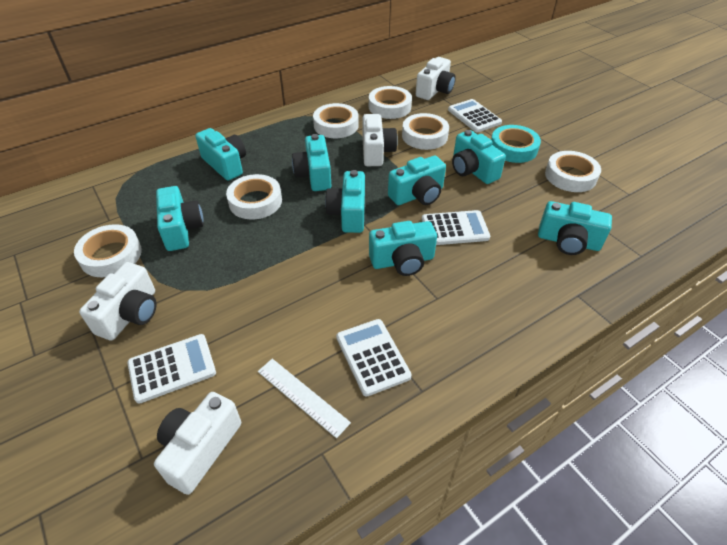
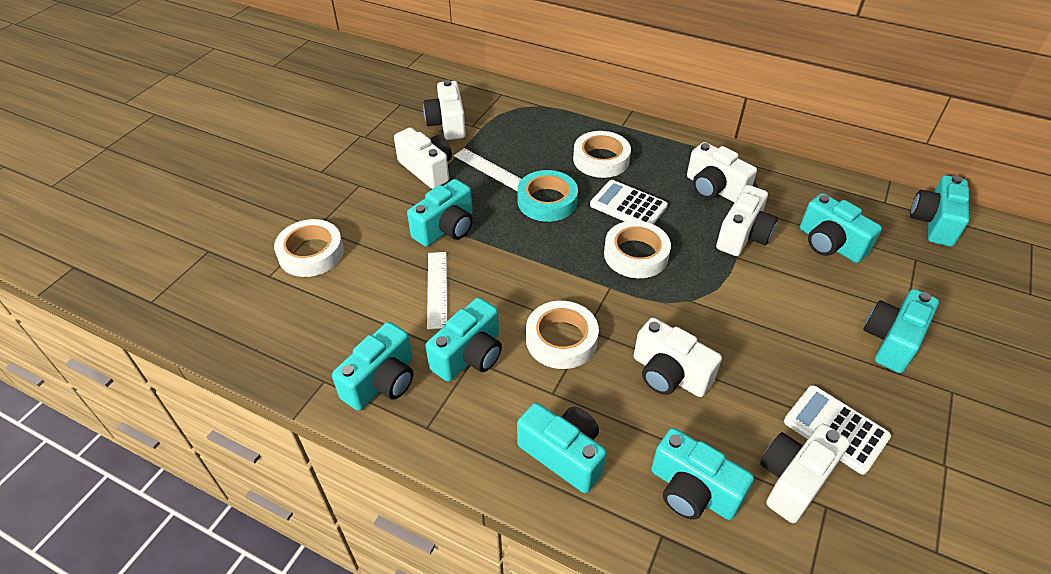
white calculator: [127,334,216,404] [336,319,412,396] [422,210,490,245] [448,99,502,132] = 4 -> [590,180,668,224] [784,385,891,475] = 2
white camera: [79,262,157,341] [154,392,241,495] [362,114,398,166] [416,57,456,100] = 4 -> [394,127,452,189] [423,80,466,140] [634,318,722,397] [687,142,757,203] [716,185,778,256] [760,424,850,523] = 6
white ruler: [258,359,351,438] = 1 -> [427,252,447,329] [454,148,522,191] = 2
white tape: [74,224,142,277] [226,174,282,219] [313,103,358,138] [369,86,412,119] [402,113,449,150] [545,151,601,192] = 6 -> [274,219,344,277] [526,301,599,369] [573,131,631,178] [604,221,671,278] = 4

